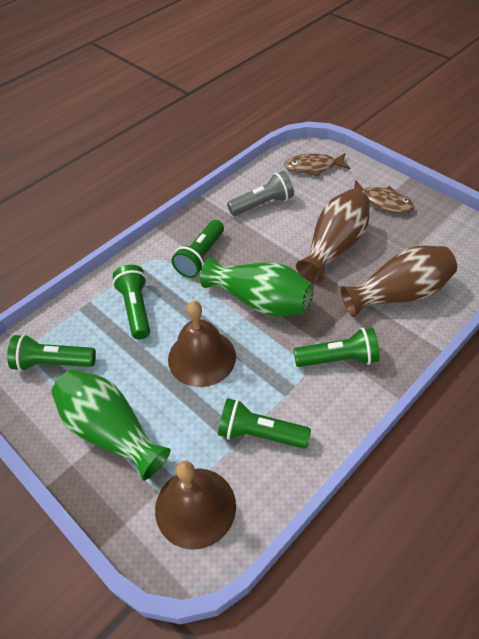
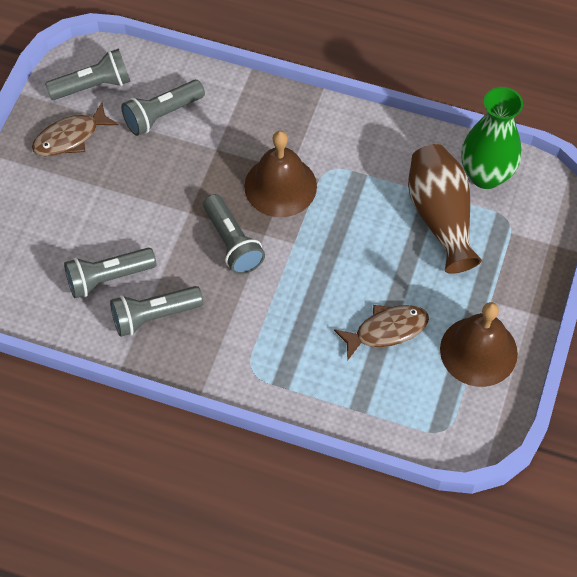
brown vase: [296,189,370,283] [341,246,457,317] = 2 -> [408,144,482,274] = 1
green flashlight: [7,334,96,371] [113,265,150,339] [172,220,224,278] [218,398,311,449] [293,327,380,367] = 5 -> none = 0
green vase: [51,369,171,481] [200,257,314,317] = 2 -> [461,87,523,189] = 1
grey flashlight: [227,171,294,216] = 1 -> [45,48,131,100] [64,248,157,298] [110,286,204,337] [121,80,205,136] [203,194,265,275] = 5

